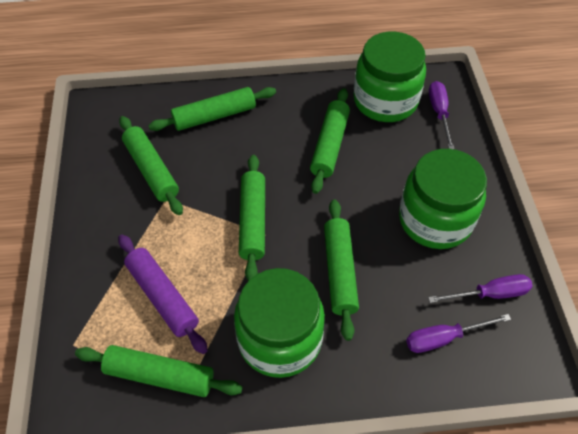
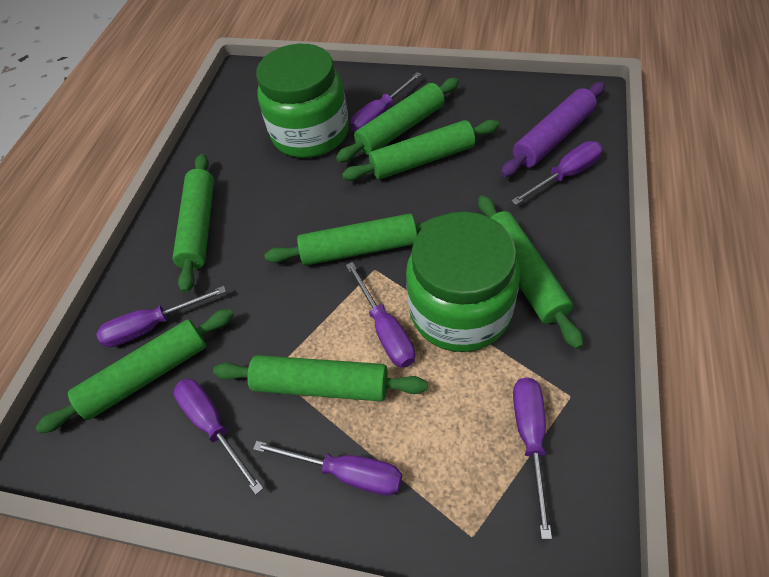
green jar: [234,268,325,378] [354,32,426,122] [399,149,487,249] = 3 -> [256,44,349,158] [406,212,520,352] = 2
green rolling pin: [75,345,243,397] [119,116,183,215] [148,87,276,131] [239,155,265,281] [310,88,350,194] [324,200,359,341] = 6 -> [36,309,234,434] [173,154,214,293] [213,355,428,401] [264,213,439,266] [336,78,459,163] [342,120,499,181] [478,195,583,349] = 7
purple screwdriver: [406,314,511,353] [428,274,533,303] [429,81,455,149] = 3 -> [96,286,226,347] [174,379,264,495] [253,441,402,496] [346,262,415,368] [350,72,422,132] [511,141,603,205] [513,377,552,539] = 7

